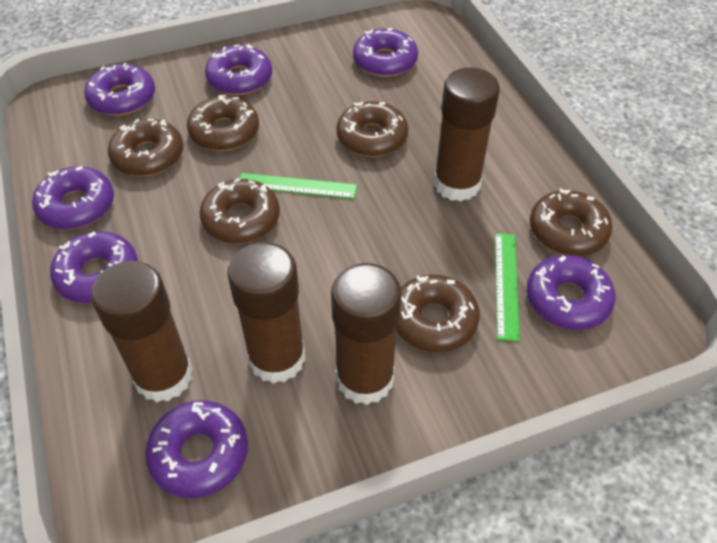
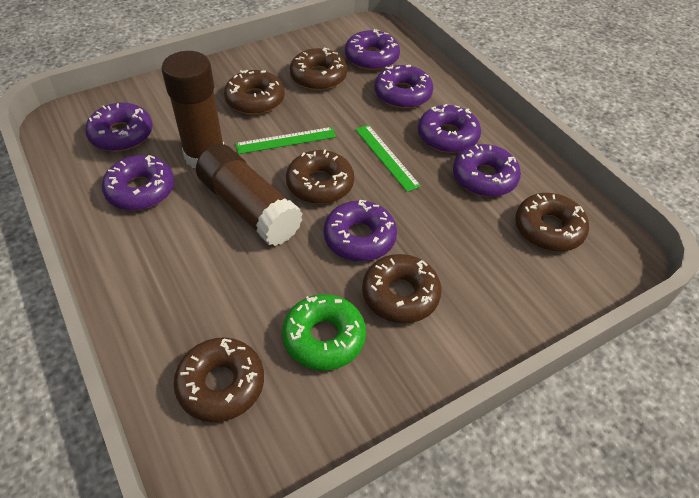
brown glue stick: [91,261,193,402] [227,242,306,384] [331,263,402,405] [434,68,500,202] = 4 -> [162,51,224,168] [196,144,303,246] = 2
green donut: none = 0 -> [282,294,366,370] = 1

